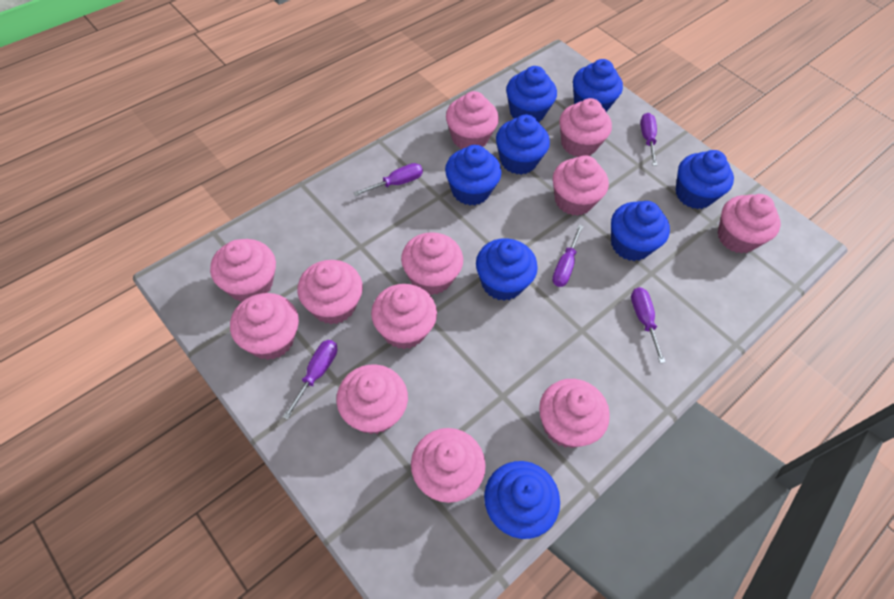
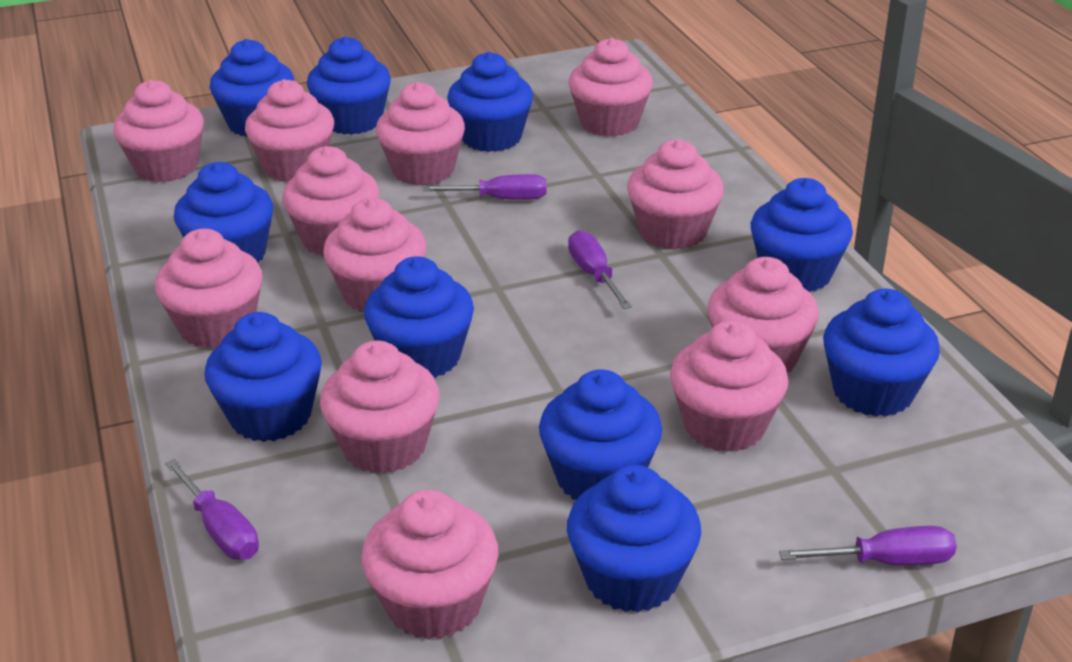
blue cupcake: [445,145,501,205] [476,238,538,301] [484,461,560,539] [496,115,550,175] [506,66,557,122] [573,59,623,112] [611,201,670,261] [676,150,734,209] = 8 -> [174,162,273,264] [204,312,322,442] [210,39,294,137] [307,36,391,135] [364,256,474,378] [447,52,533,152] [539,369,662,500] [567,465,701,613] [751,178,853,292] [823,289,940,417] = 10
purple screwdriver: [283,340,337,420] [353,163,423,196] [552,225,583,287] [631,287,666,363] [640,113,657,166] = 5 -> [165,459,259,560] [423,174,547,200] [568,230,632,309] [779,526,957,565] = 4

